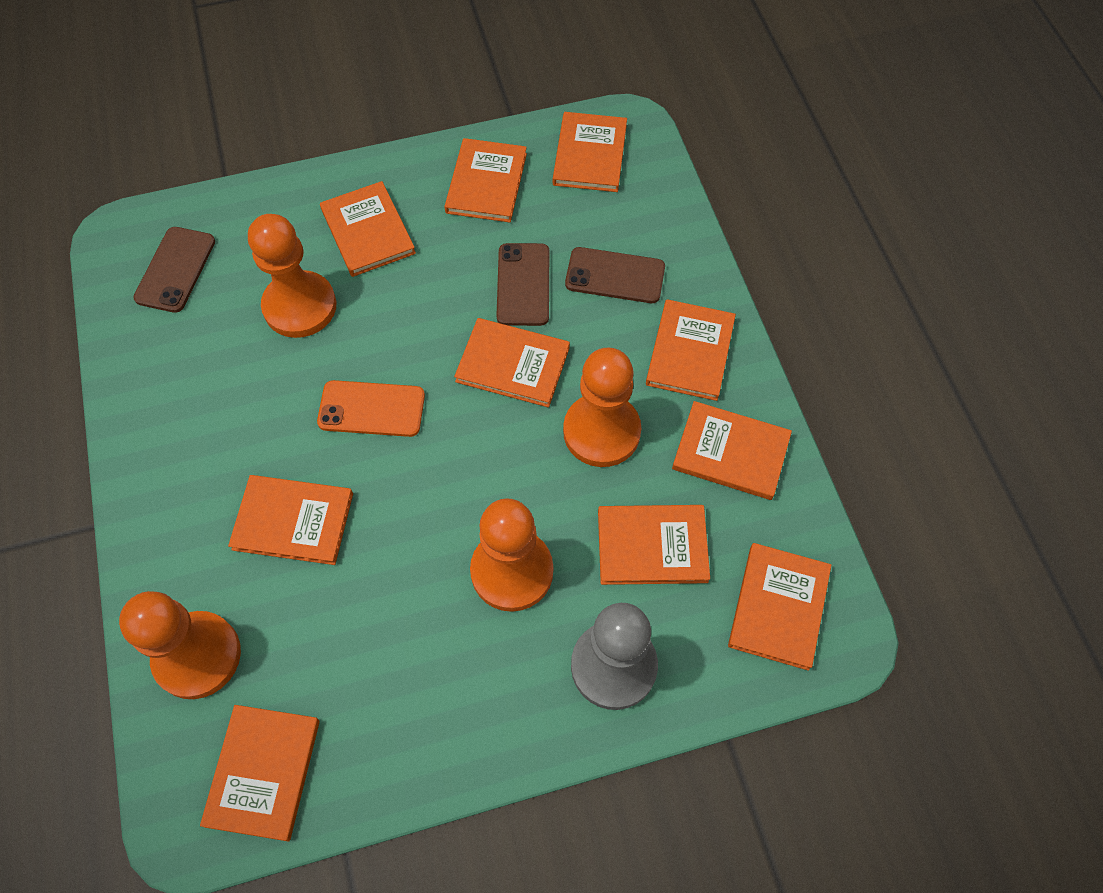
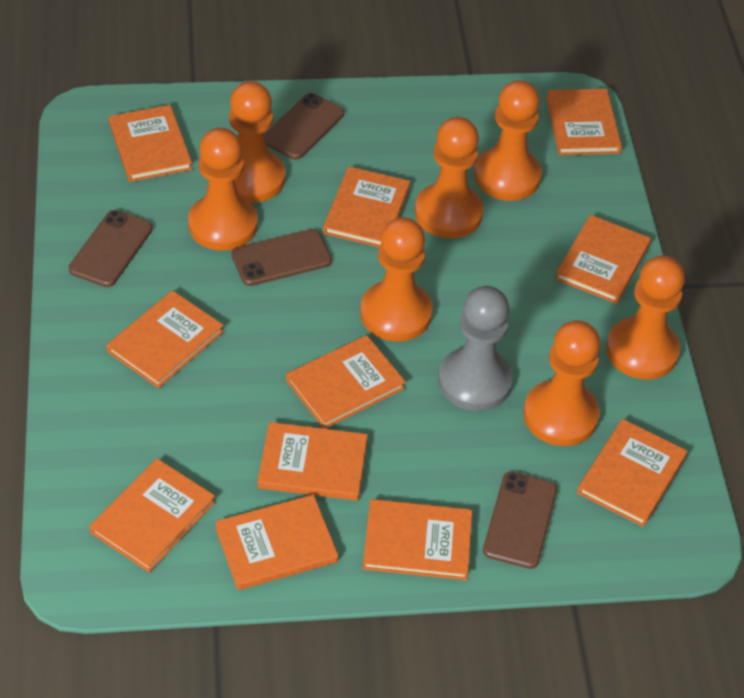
brown phone: [133,227,215,313] [496,243,549,326] [565,247,665,303] = 3 -> [69,210,153,287] [232,229,332,286] [264,93,344,160] [483,472,557,569] = 4
orange book: [200,705,320,841] [228,475,353,565] [320,181,416,277] [444,138,527,222] [454,318,570,407] [553,112,627,192] [598,505,710,585] [646,299,736,401] [672,401,792,500] [728,543,831,671] = 10 -> [89,458,215,572] [106,290,224,388] [109,105,192,182] [215,495,338,590] [258,422,368,501] [286,335,406,429] [323,166,410,247] [363,499,472,580] [546,89,622,155] [555,215,651,304] [577,419,688,527] = 11
orange pawn: [119,591,241,699] [248,214,336,338] [470,498,553,612] [563,348,641,467] = 4 -> [188,128,258,251] [229,81,285,203] [360,217,432,342] [415,117,483,238] [474,80,542,201] [523,321,600,446] [606,256,685,380] = 7
orange phone: [317,380,425,437] = 1 -> none = 0

